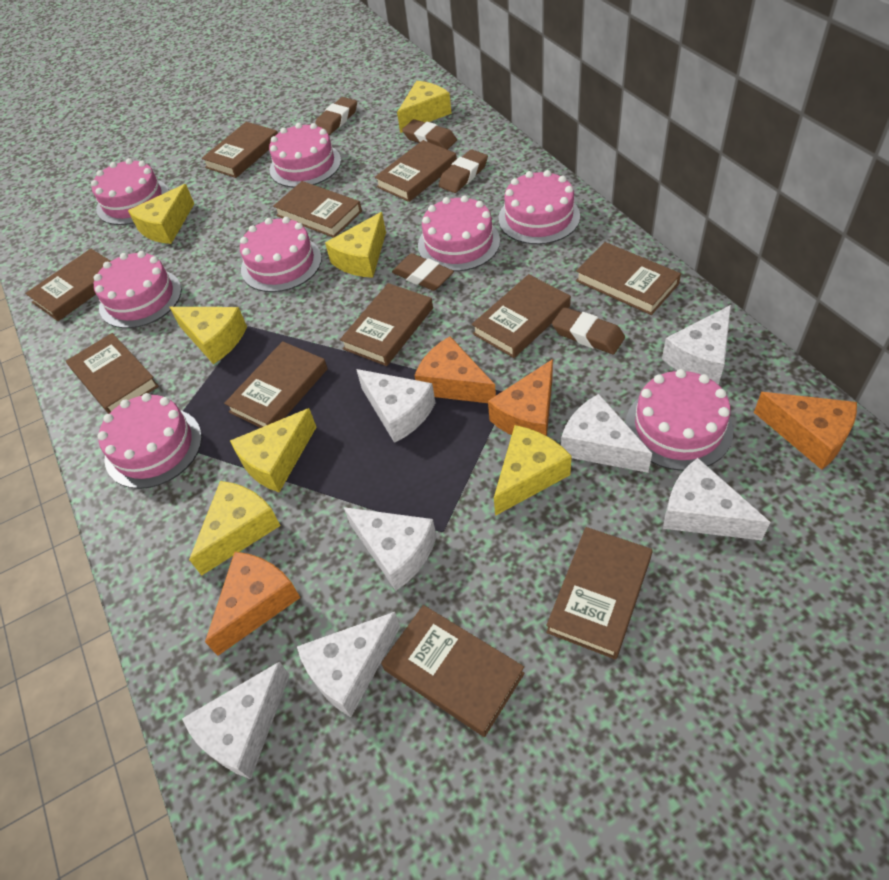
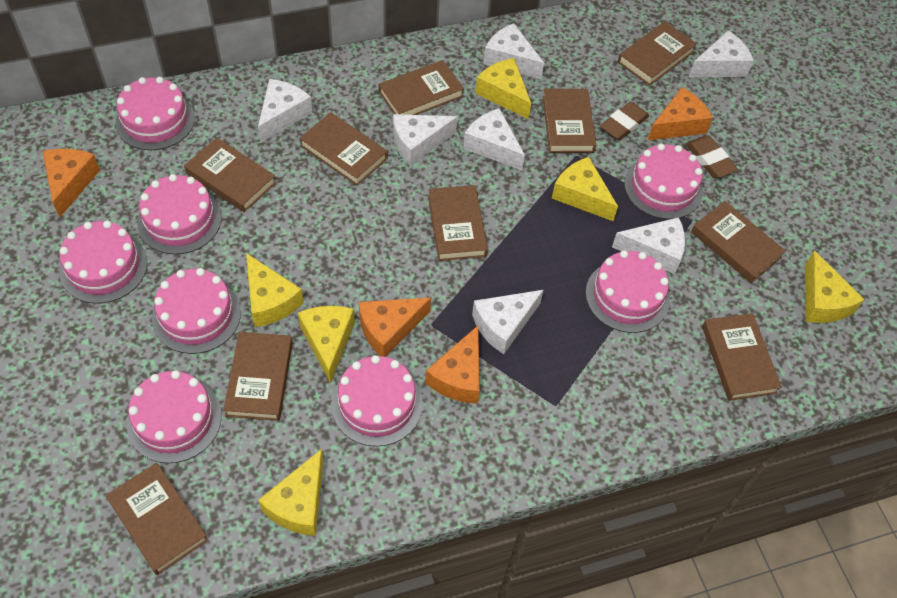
brown book: [25,249,110,321] [66,333,159,414] [202,122,278,178] [224,341,328,428] [273,181,362,238] [340,283,433,366] [375,140,457,202] [381,605,525,737] [472,274,571,358] [546,527,653,660] [576,242,681,315] = 11 -> [106,463,208,575] [184,138,276,212] [223,332,293,421] [299,112,388,186] [379,60,464,115] [428,185,488,261] [543,89,596,153] [618,21,697,86] [691,201,786,283] [702,313,782,401] = 10
brown eraser: [315,97,357,135] [392,253,454,291] [402,119,457,150] [439,149,488,193] [552,307,625,354] = 5 -> [600,102,649,140] [686,136,738,178] = 2
yellow cheese: [128,184,194,244] [170,307,247,364] [189,481,281,576] [230,408,316,492] [325,212,386,278] [397,81,452,133] [494,425,572,516] = 7 -> [246,253,304,327] [258,449,323,536] [298,306,355,384] [475,58,531,119] [552,157,618,221] [805,250,865,323] = 6

